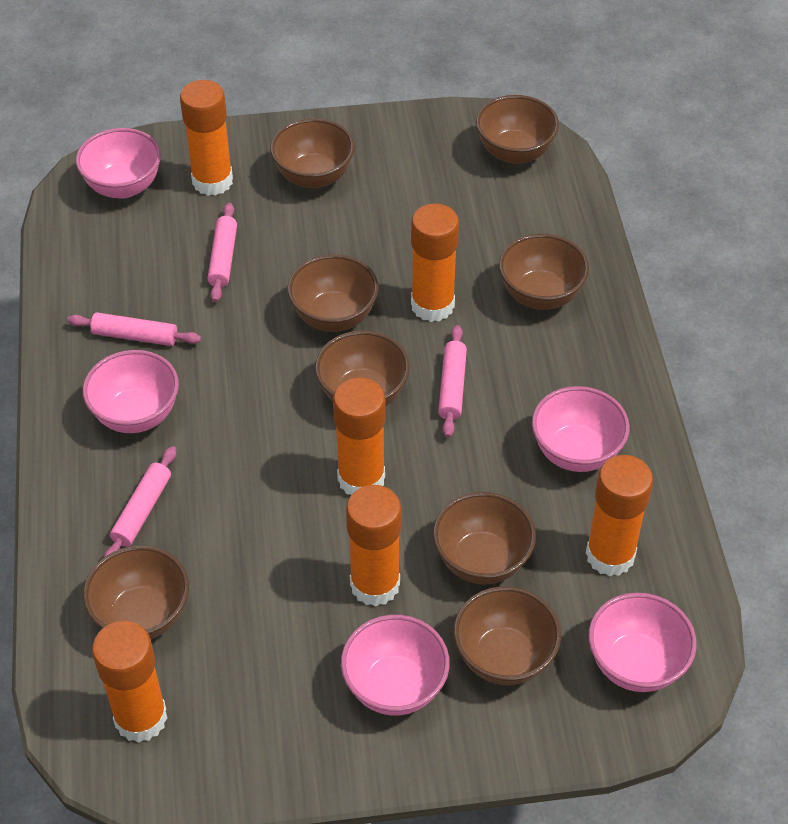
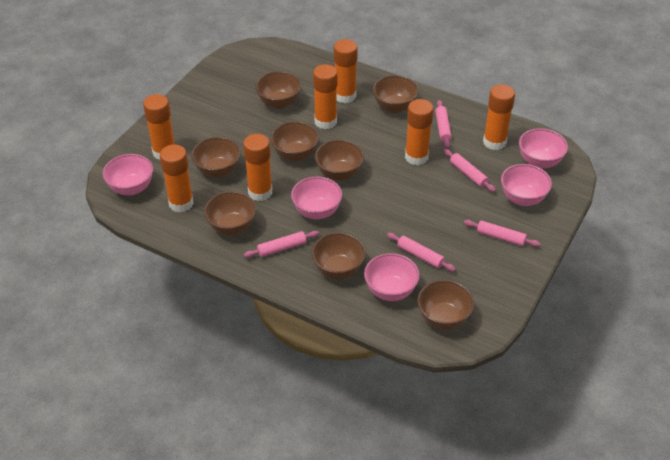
orange glue stick: [92,621,168,743] [180,80,233,196] [333,377,386,495] [346,485,401,607] [411,203,459,322] [586,455,653,576] = 6 -> [143,94,174,160] [160,144,194,212] [243,134,272,201] [313,64,338,129] [334,39,358,103] [405,99,434,165] [483,84,515,150] = 7
pink rolling pin: [67,313,201,346] [104,446,176,557] [208,203,237,302] [438,325,467,438] = 4 -> [244,231,319,258] [387,233,456,272] [435,100,452,149] [444,149,496,192] [464,220,541,247] = 5

